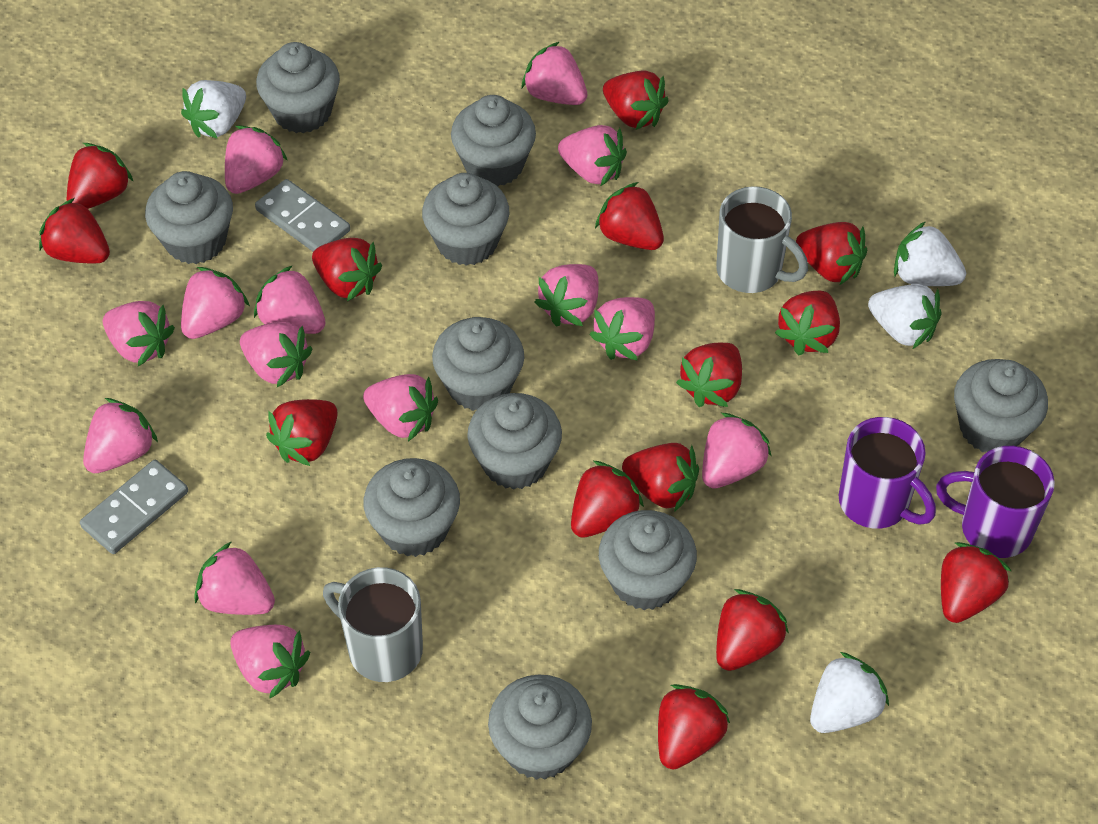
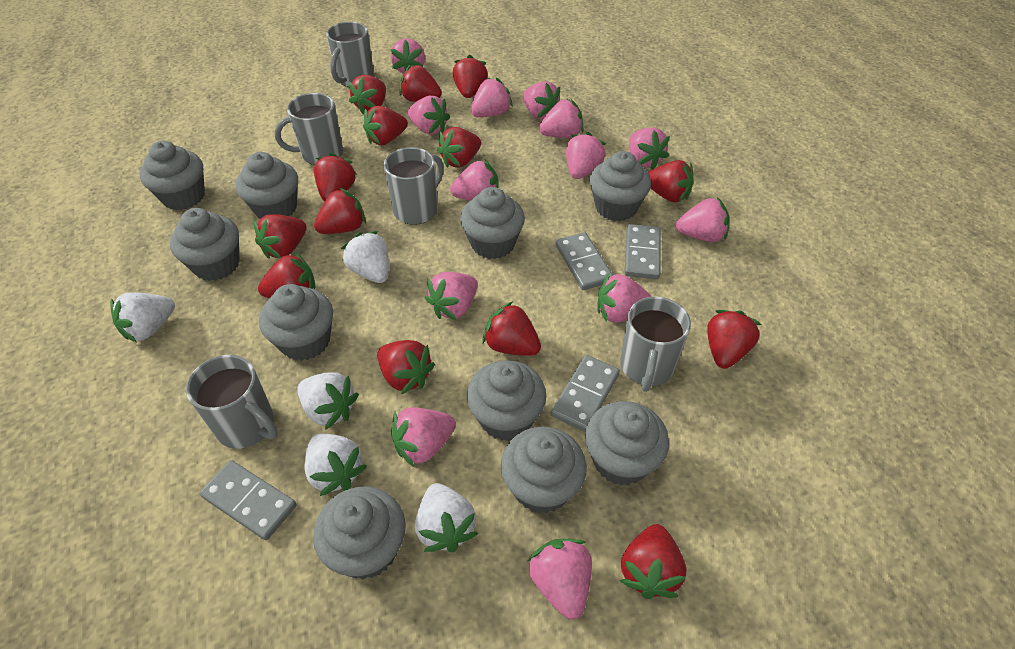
grey domino: [80,460,188,554] [255,179,350,252] = 2 -> [200,460,297,540] [551,355,620,432] [556,232,613,290] [625,224,661,279] = 4
grey mug: [323,567,423,682] [716,186,808,293] = 2 -> [186,355,278,449] [274,93,343,165] [326,22,374,87] [384,147,444,225] [620,296,691,392] = 5
pink strawberry: [83,398,158,473] [103,301,175,366] [181,267,250,339] [194,541,275,615] [225,126,287,194] [230,625,310,699] [240,322,313,387] [254,265,325,334] [363,374,438,441] [522,42,587,105] [534,264,598,327] [558,125,627,186] [589,297,655,360] [702,413,772,489] = 14 -> [390,38,425,74] [391,407,456,468] [408,96,450,135] [425,272,478,320] [450,160,498,201] [471,77,513,117] [523,81,560,120] [528,539,592,620] [539,98,583,138] [566,132,606,179] [597,273,652,323] [629,127,670,170] [676,197,730,242] = 13
purple mug: [839,417,936,529] [936,446,1055,558] = 2 -> none = 0
white strawberry: [181,80,246,139] [810,652,889,733] [868,284,941,349] [894,221,966,286] = 4 -> [110,292,175,343] [297,372,359,430] [305,434,367,496] [341,231,389,283] [415,483,478,552] = 5

